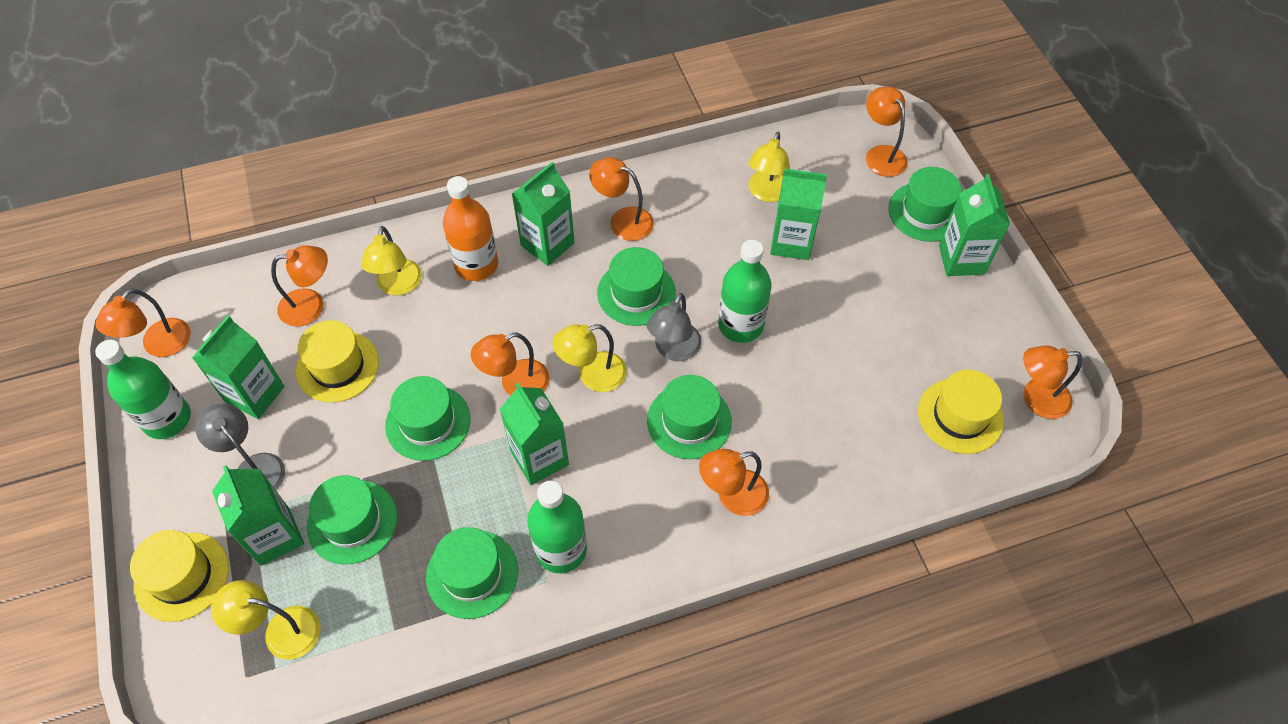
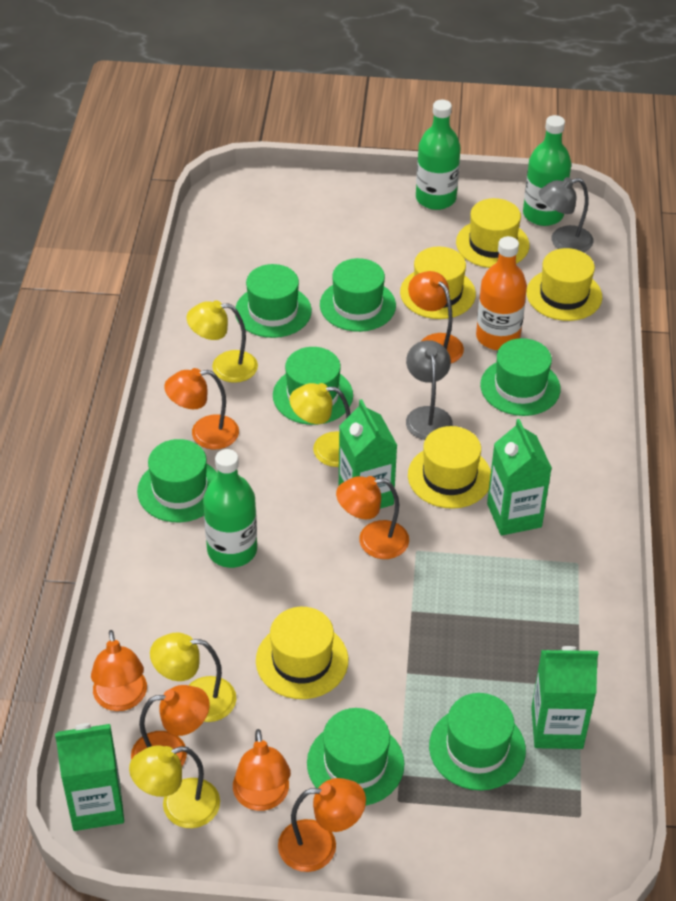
green carton: [192,315,284,419] [212,465,304,566] [499,383,569,485] [512,162,575,266] [770,169,827,260] [939,174,1010,276] = 6 -> [55,723,124,831] [339,399,398,509] [487,419,552,536] [531,646,599,749] = 4
green hat: [307,475,397,565] [385,376,471,461] [426,527,518,619] [597,247,676,326] [647,375,732,459] [888,167,961,242] = 6 -> [137,439,218,522] [235,264,312,338] [273,347,353,425] [307,708,404,806] [320,258,396,332] [429,693,526,791] [480,338,561,416] = 7
yellow hat: [130,530,229,622] [296,320,379,403] [918,370,1004,454] = 3 -> [256,607,348,699] [400,246,476,319] [408,426,491,509] [456,198,529,268] [526,248,602,321] = 5

